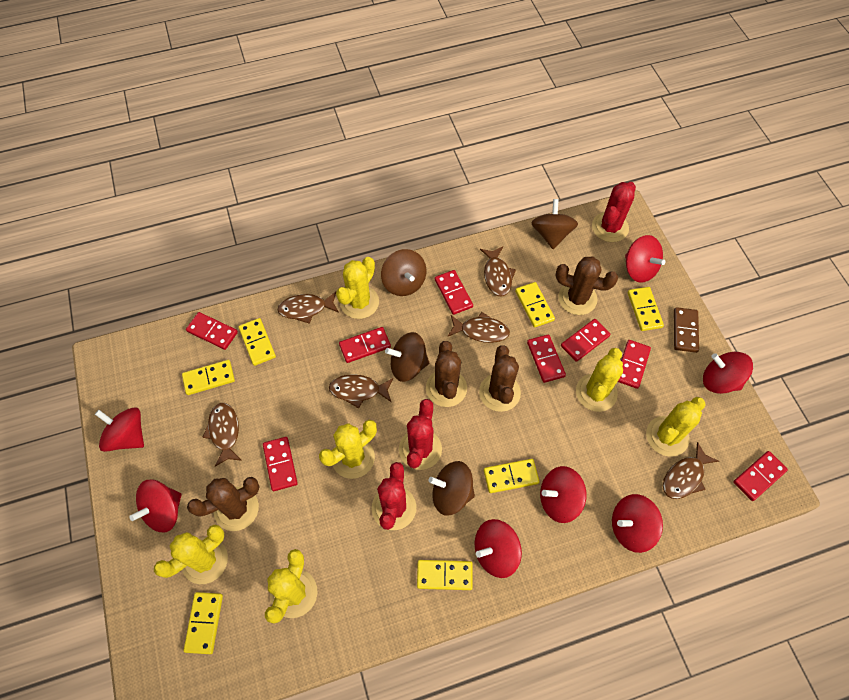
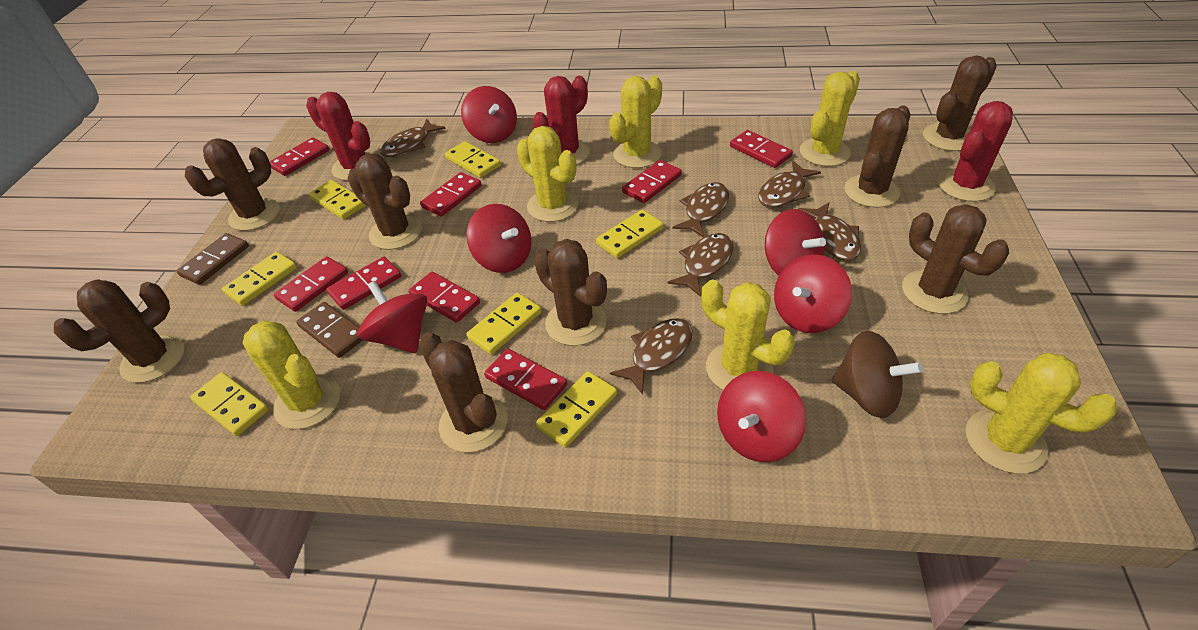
brown cactus: [187,477,260,531] [426,341,467,407] [479,345,521,412] [555,256,618,315] = 4 -> [54,279,185,383] [185,138,280,231] [348,154,422,250] [419,332,507,453] [534,239,607,346] [844,106,910,208] [902,204,1009,314] [923,56,997,151] = 8
brown domino: [674,307,699,353] = 1 -> [177,233,249,285] [296,302,363,358] = 2
brown spinning top: [381,249,426,296] [385,332,429,382] [428,461,475,515] [531,199,578,249] = 4 -> [832,331,923,418] = 1
red spinning top: [95,407,144,452] [129,480,182,532] [475,519,522,578] [540,466,586,523] [612,494,663,553] [625,235,665,283] [703,352,753,394] = 7 -> [357,281,427,353] [461,86,517,143] [466,204,531,273] [717,371,806,462] [765,209,826,276] [774,254,852,333] = 6

